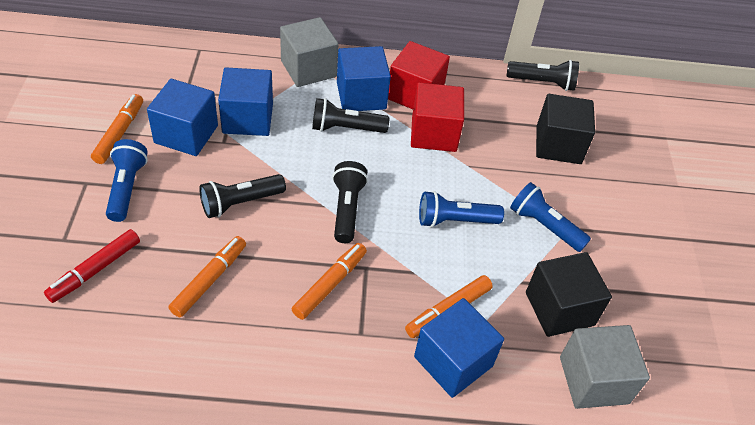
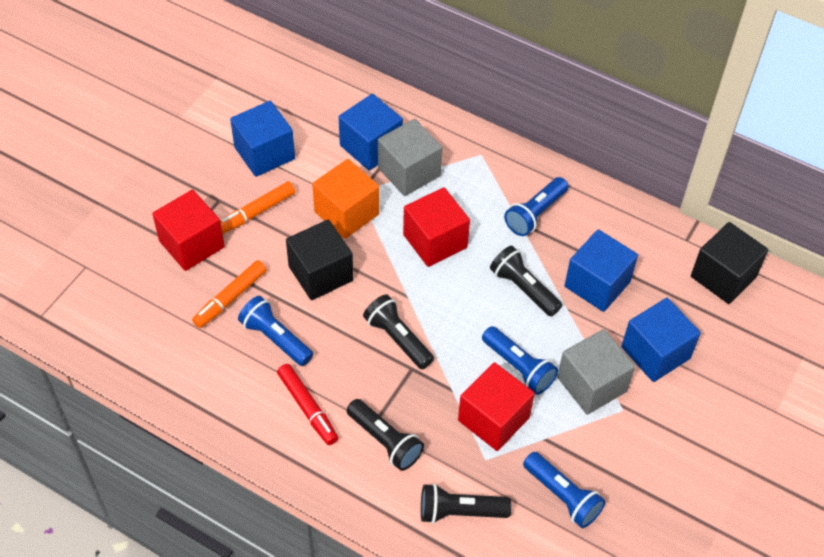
blue flashlight: [106,139,148,222] [419,191,504,228] [510,182,591,252] = 3 -> [238,296,313,366] [482,326,558,395] [504,177,568,236] [523,452,606,528] = 4
orange cube: none = 0 -> [312,159,379,239] = 1
orange marker: [91,94,143,164] [168,236,246,317] [292,243,367,320] [405,275,493,338] = 4 -> [192,260,267,328] [220,181,296,234] = 2
red cube: [388,41,450,109] [411,82,464,152] = 2 -> [152,190,225,271] [403,187,470,267] [458,362,535,451] = 3

